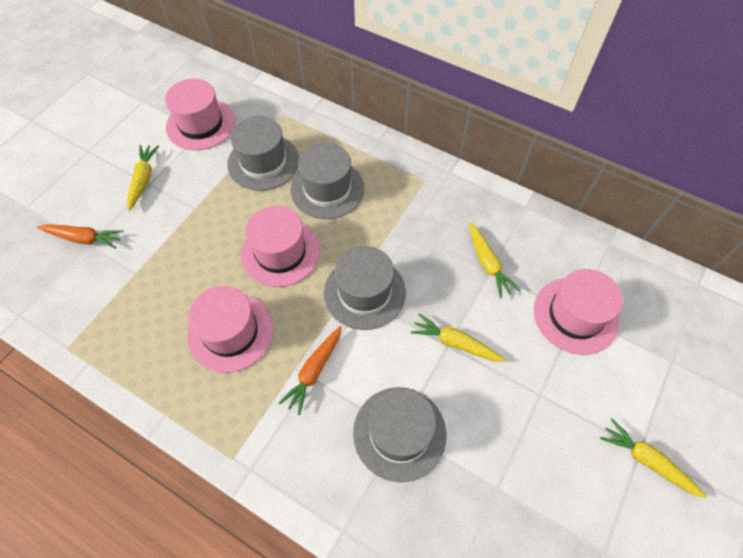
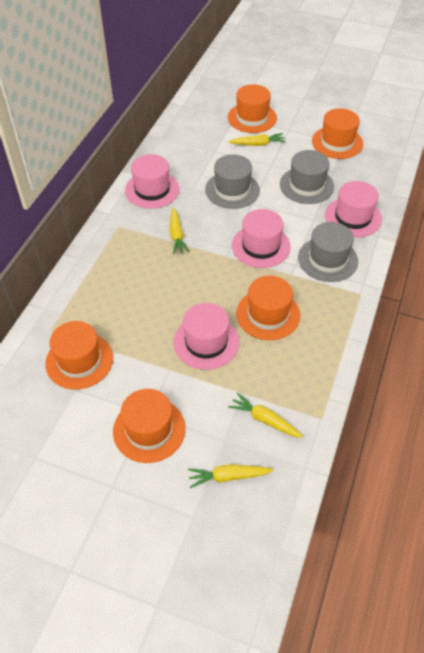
grey hat: [227,116,299,191] [291,143,364,219] [324,246,406,330] [353,387,447,482] = 4 -> [205,154,260,209] [280,150,334,204] [298,222,358,282] = 3
orange carrot: [37,224,123,249] [279,326,342,415] = 2 -> none = 0
orange hat: none = 0 -> [45,321,113,389] [113,389,186,463] [228,84,277,133] [236,276,300,340] [312,108,363,159] = 5

